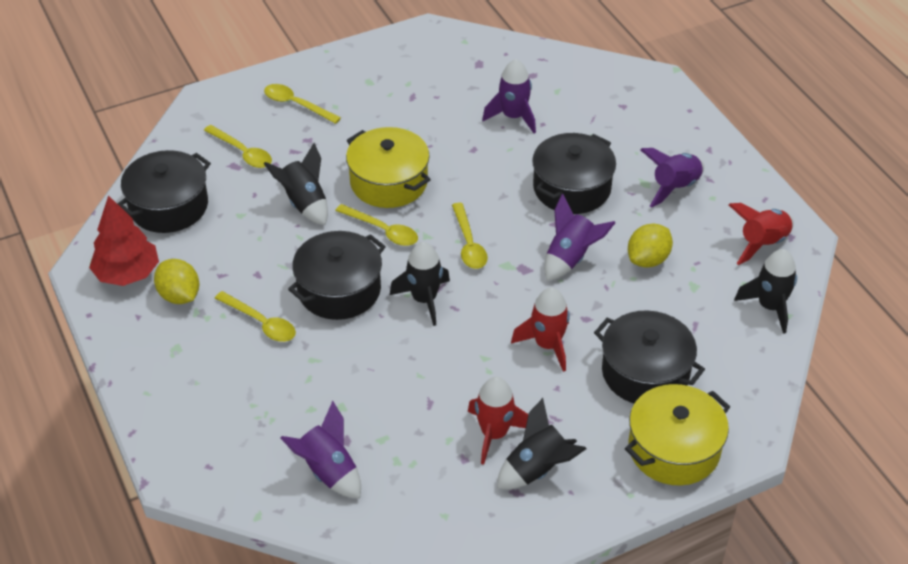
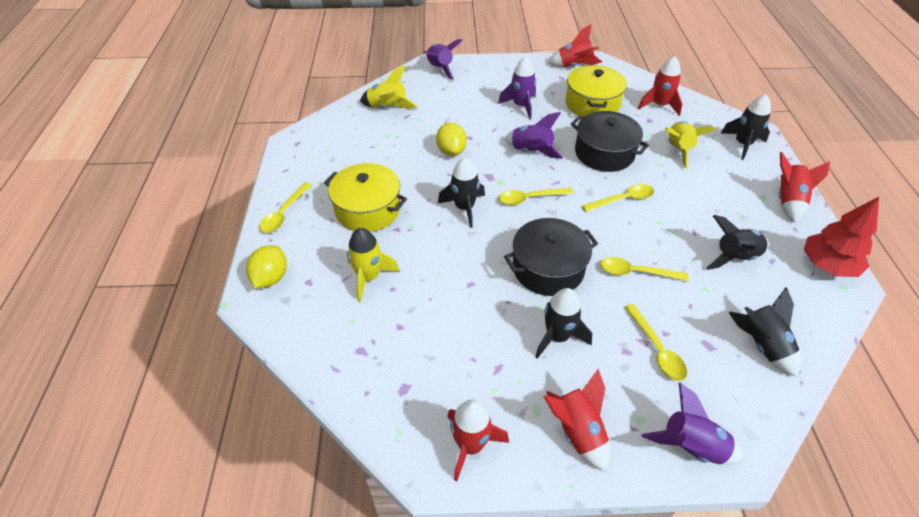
black pot: [117,150,211,233] [288,231,386,320] [532,133,616,214] [594,310,705,403] = 4 -> [504,218,598,296] [571,111,649,172] = 2
black rocket: [263,143,328,225] [390,242,450,326] [497,398,587,489] [734,249,797,334] = 4 -> [438,158,485,228] [535,288,592,359] [707,215,769,270] [721,94,771,160] [728,287,801,377] = 5
red rocket: [468,377,528,465] [511,287,570,372] [729,203,794,265] = 3 -> [447,400,509,481] [543,369,610,471] [548,24,602,67] [638,56,682,116] [779,152,830,222] = 5
yellow rocket: none = 0 -> [347,228,399,303] [360,65,418,109] [665,121,716,169] = 3

